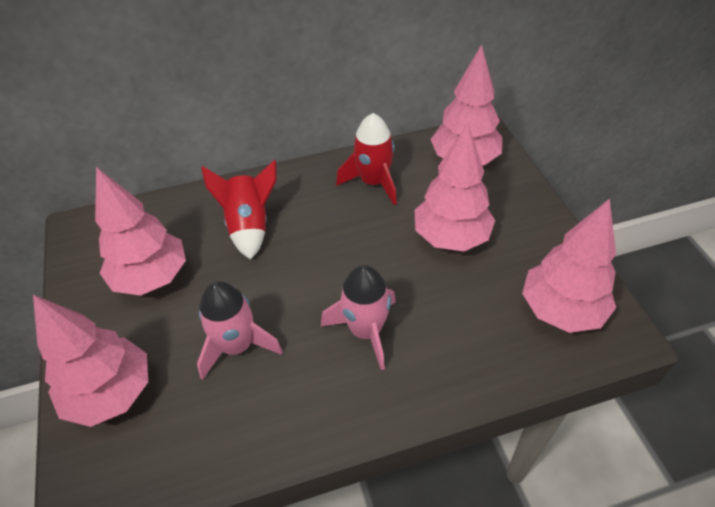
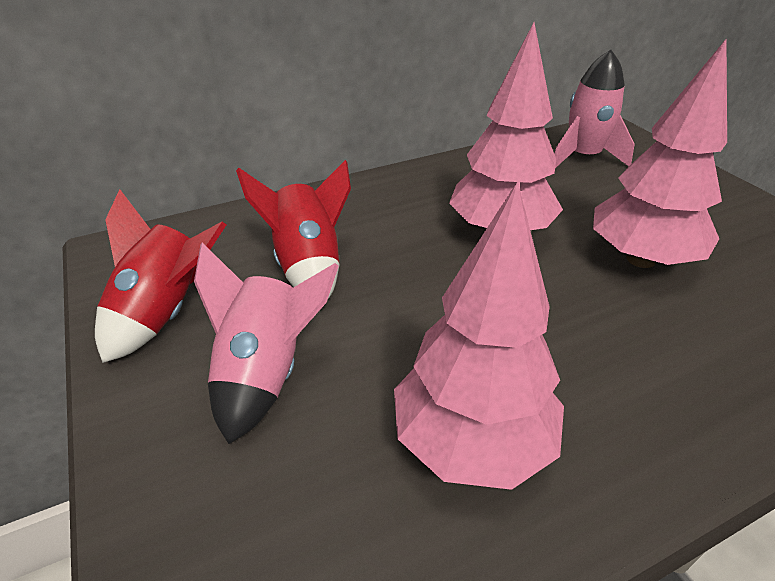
pink tree: [33,295,148,427] [95,167,186,296] [415,123,495,252] [431,44,502,165] [522,199,616,333] = 5 -> [394,181,564,490] [449,22,563,230] [593,39,727,268] = 3

